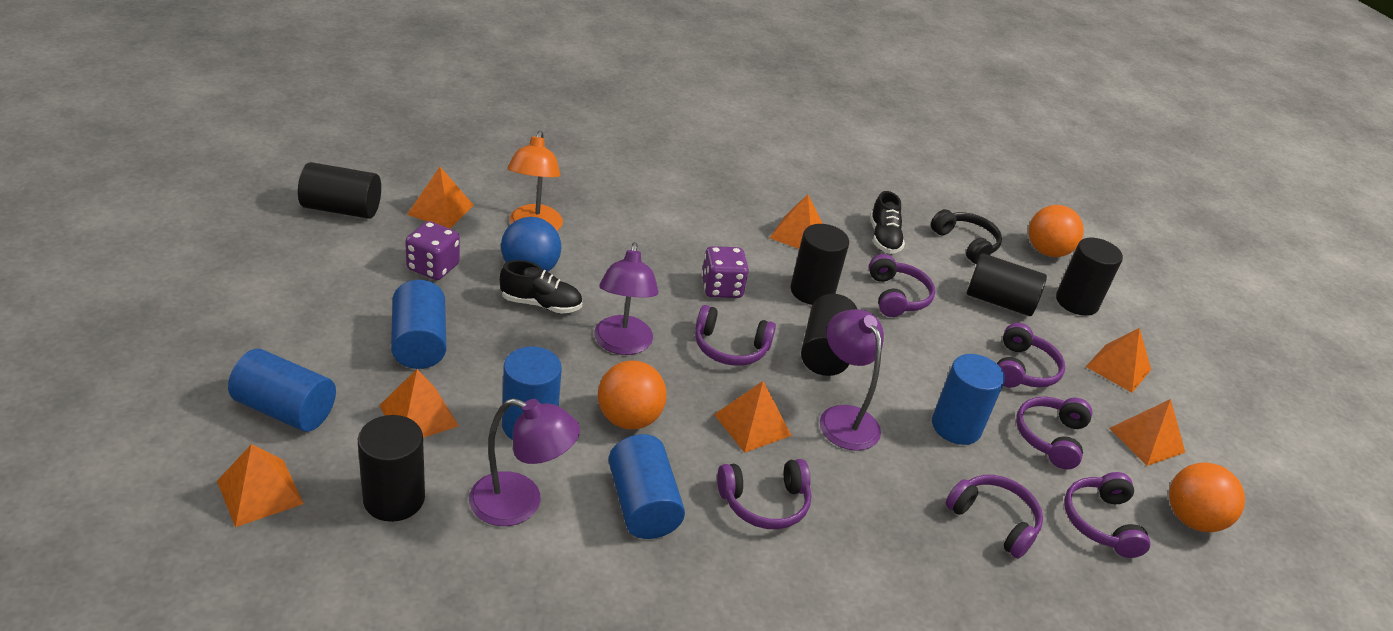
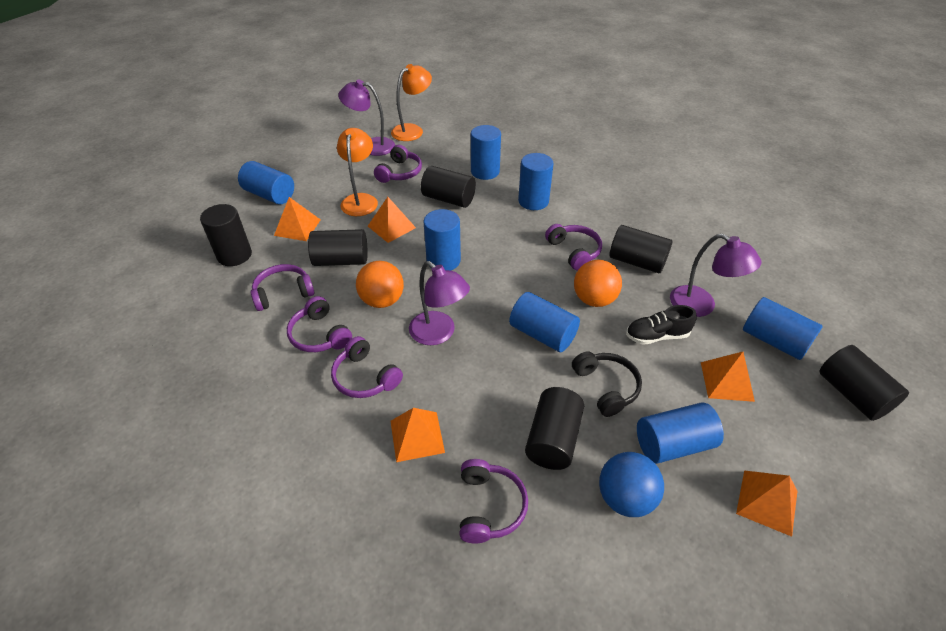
black shoe: [500,260,582,314] [870,191,905,254] = 2 -> [626,305,697,345] = 1
blue cylinder: [228,349,336,432] [391,280,446,369] [502,346,562,440] [609,434,685,539] [932,354,1005,445] = 5 -> [238,161,294,204] [424,209,461,271] [471,125,501,180] [509,292,580,352] [518,153,554,210] [637,402,724,464] [743,297,823,360] = 7
orange ball: [598,361,667,430] [1029,205,1084,257] [1169,463,1245,532] = 3 -> [356,261,404,308] [574,260,622,307] = 2
orange lamp: [507,131,563,231] = 1 -> [337,128,378,216] [391,64,432,141] = 2
orange pyramid: [217,444,304,527] [379,369,459,438] [407,167,474,229] [714,381,792,453] [770,194,823,249] [1086,328,1151,393] [1109,399,1185,466] = 7 -> [274,197,321,241] [368,197,416,243] [391,408,445,462] [701,352,755,402] [736,470,797,537] = 5
purple dice: [405,221,460,280] [701,246,749,298] = 2 -> none = 0
purple headphones: [695,305,776,366] [717,459,811,529] [869,254,935,317] [945,475,1043,558] [997,323,1065,387] [1016,396,1092,469] [1064,472,1150,558] = 7 -> [251,264,315,311] [287,296,352,352] [331,336,403,398] [374,145,422,183] [459,459,528,544] [545,224,602,270] = 6

